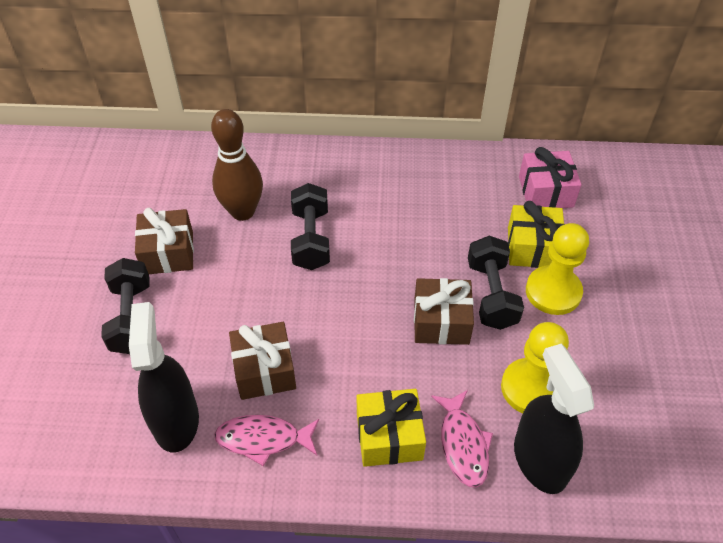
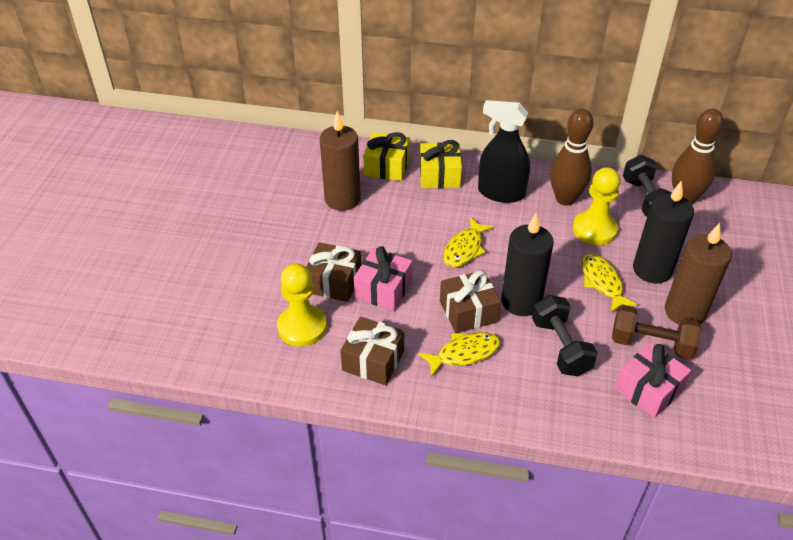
black candle: none = 0 -> [501,213,554,316] [633,181,694,283] = 2
black dumbbell: [101,258,149,354] [291,183,330,270] [468,236,524,330] = 3 -> [532,295,598,376] [623,155,672,217] = 2
black spray bottle: [129,302,199,452] [514,344,594,494] = 2 -> [478,100,530,203] = 1
brown bowling pin: [211,109,263,221] = 1 -> [550,109,594,206] [672,109,724,204] = 2
brown candle: none = 0 -> [320,111,361,211] [665,223,732,324] = 2
brown dumbbell: none = 0 -> [612,305,702,359] = 1
pink fish: [214,415,319,466] [431,390,493,488] = 2 -> none = 0
pink gift: [519,147,582,208] = 1 -> [354,246,412,311] [614,342,691,418] = 2
yellow fish: none = 0 -> [418,332,500,377] [443,217,494,267] [582,254,638,313] = 3

